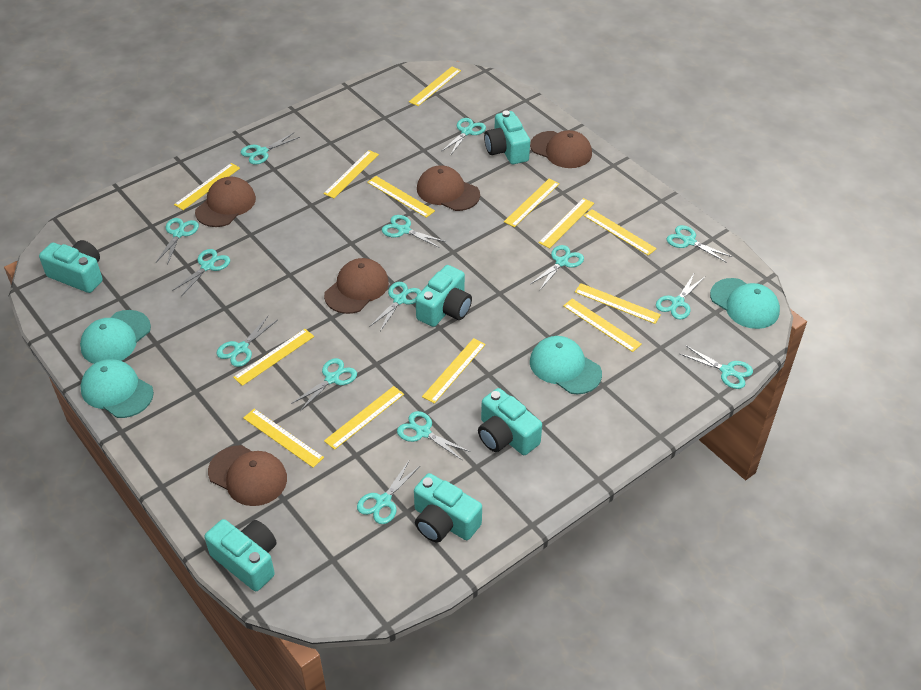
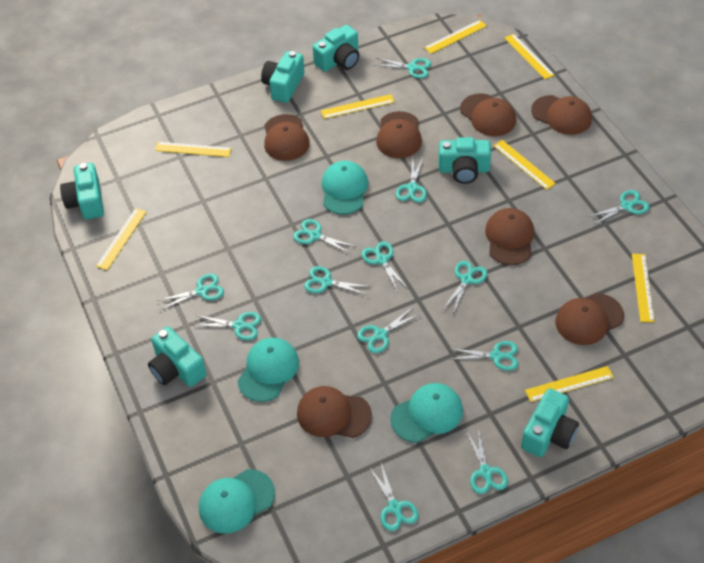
brown cap: [195,177,256,227] [208,445,287,506] [324,258,389,314] [417,165,480,211] [530,130,592,168] = 5 -> [264,114,310,161] [297,386,372,438] [376,111,422,158] [460,94,516,136] [485,208,534,265] [531,95,592,135] [555,293,624,345] = 7
turquoise scissors: [156,218,199,265] [172,249,230,296] [217,316,278,367] [241,133,300,165] [291,358,357,411] [357,461,421,524] [369,282,421,331] [382,215,446,248] [397,411,470,460] [441,118,486,156] [531,245,584,290] [656,272,705,320] [667,225,732,263] [680,345,753,389] = 14 -> [157,274,224,310] [193,312,261,340] [293,219,356,254] [304,266,371,295] [357,307,420,353] [361,242,407,292] [369,463,419,531] [374,58,431,78] [396,157,427,203] [443,261,487,312] [449,341,518,371] [466,428,508,494] [588,190,649,225] = 13
yellow ruler: [174,163,240,210] [233,329,314,386] [243,409,324,468] [324,150,379,198] [324,386,404,450] [367,176,435,218] [409,67,461,106] [422,338,486,404] [504,179,560,227] [539,198,594,248] [563,298,642,352] [575,283,661,324] [584,209,657,256] = 13 -> [96,208,147,270] [155,142,232,157] [321,94,395,119] [424,20,487,54] [493,140,556,190] [504,34,554,79] [525,366,614,402] [632,254,655,322] = 8

